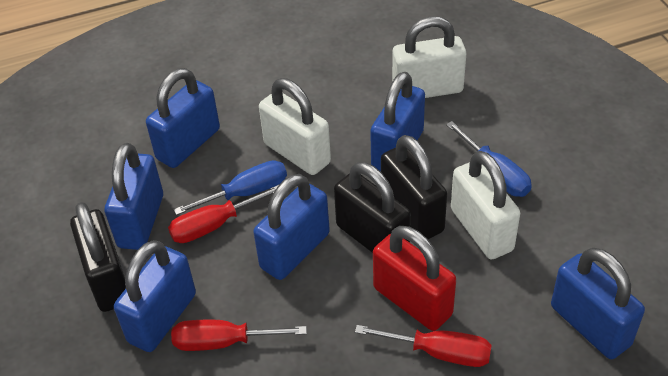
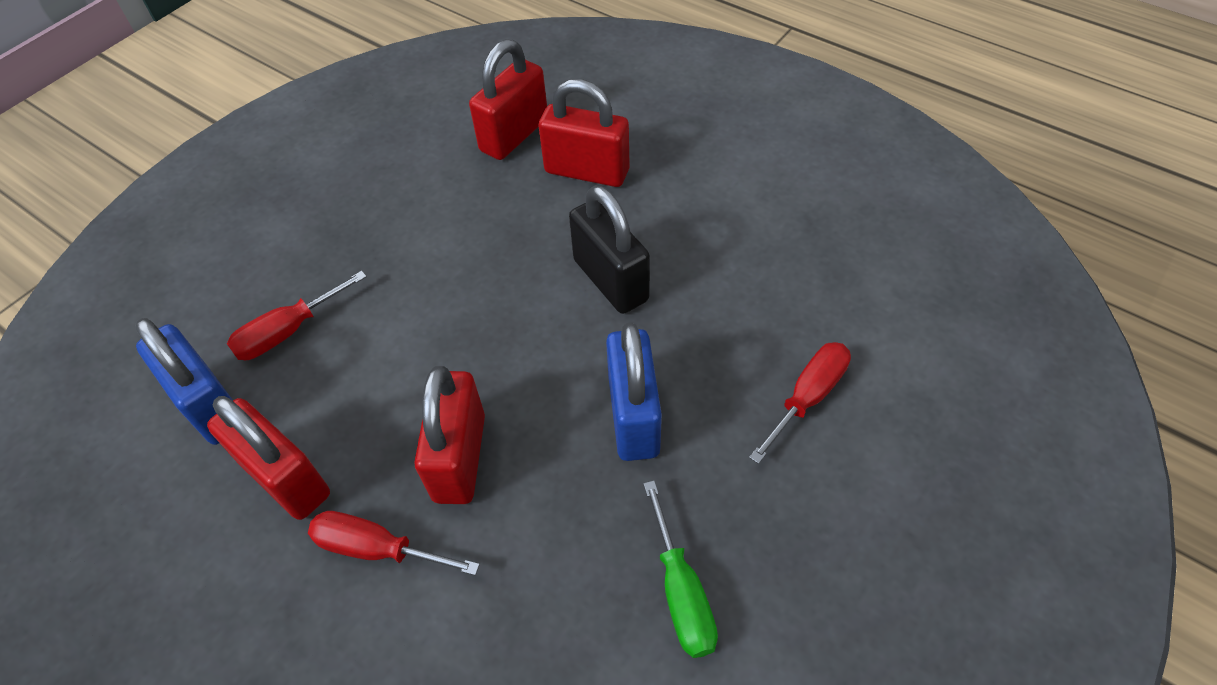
black padlock: [70,202,126,312] [334,162,411,253] [381,135,447,239] = 3 -> [569,185,650,314] = 1
blue padlock: [105,143,163,250] [114,240,196,352] [146,68,220,168] [253,174,330,280] [370,72,425,171] [551,248,645,359] = 6 -> [135,318,233,445] [606,323,662,461] = 2
blue screwdriver: [174,160,287,215] [446,121,532,197] = 2 -> none = 0
green screwdriver: none = 0 -> [643,481,718,658] = 1
red padlock: [373,226,456,331] = 1 -> [207,396,330,520] [414,366,485,504] [469,39,547,160] [538,79,629,187] = 4
white padlock: [259,78,331,175] [392,17,466,98] [451,151,520,259] = 3 -> none = 0

